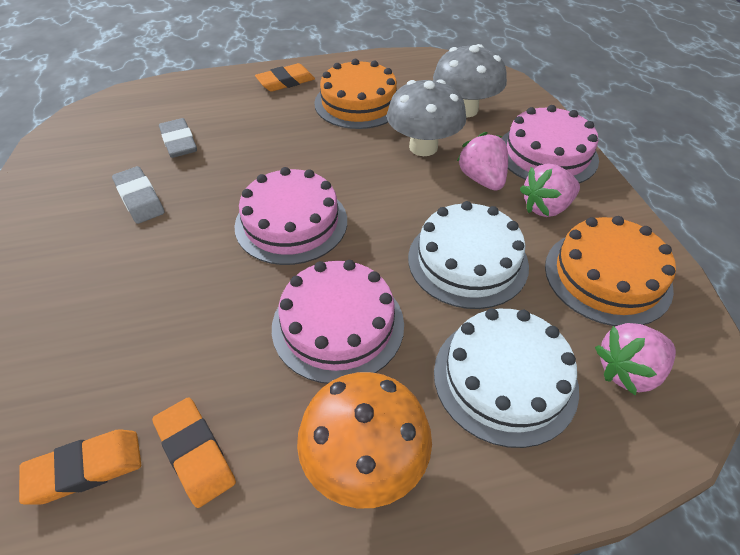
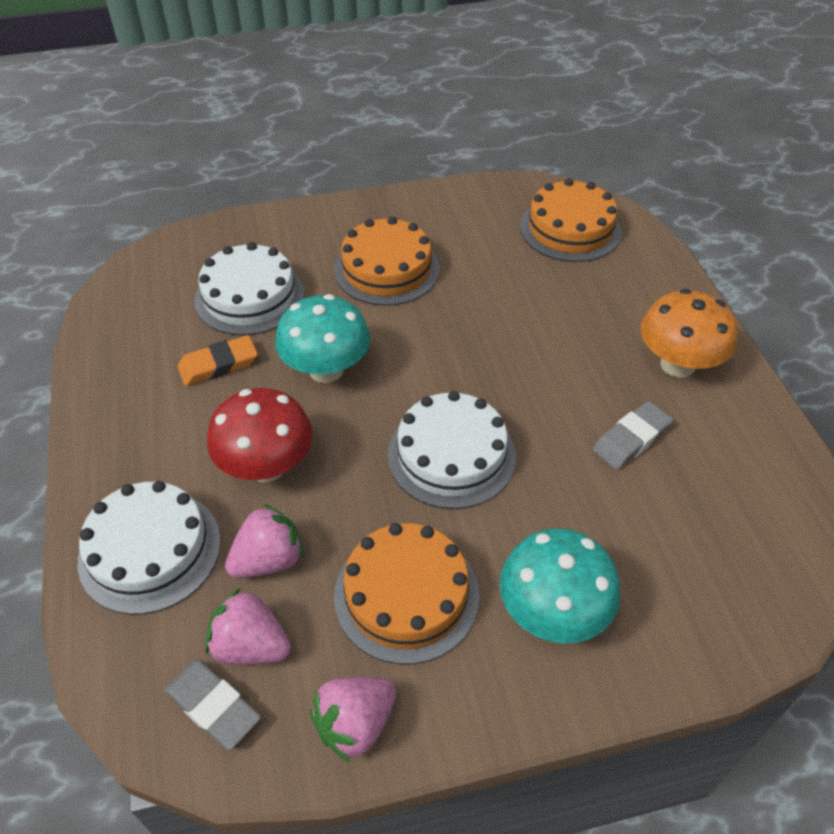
grey mushroom: [387,79,466,156] [433,44,507,117] = 2 -> none = 0
orange cake: [314,59,397,129] [545,216,676,326] = 2 -> [334,216,440,306] [334,523,479,664] [520,178,621,262] = 3
orange eraser: [19,429,141,505] [152,397,236,508] [255,63,315,92] = 3 -> [178,335,258,386] = 1
pink cake: [234,167,347,265] [272,260,404,384] [501,105,599,183] = 3 -> none = 0
red mushroom: none = 0 -> [207,388,313,482] = 1
turquoise mushroom: none = 0 -> [275,294,370,383] [500,528,620,644] = 2
white cake: [408,201,529,309] [434,308,579,448] = 2 -> [78,481,221,615] [194,242,304,335] [388,391,516,509] = 3

